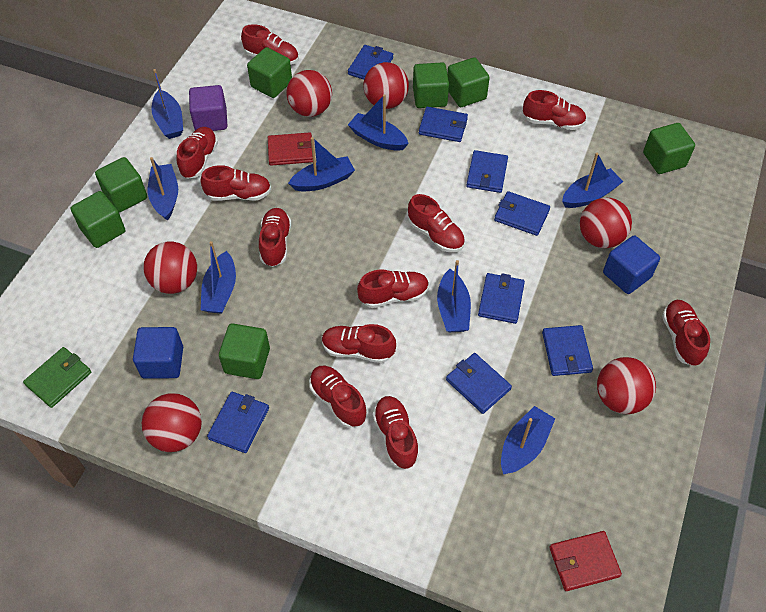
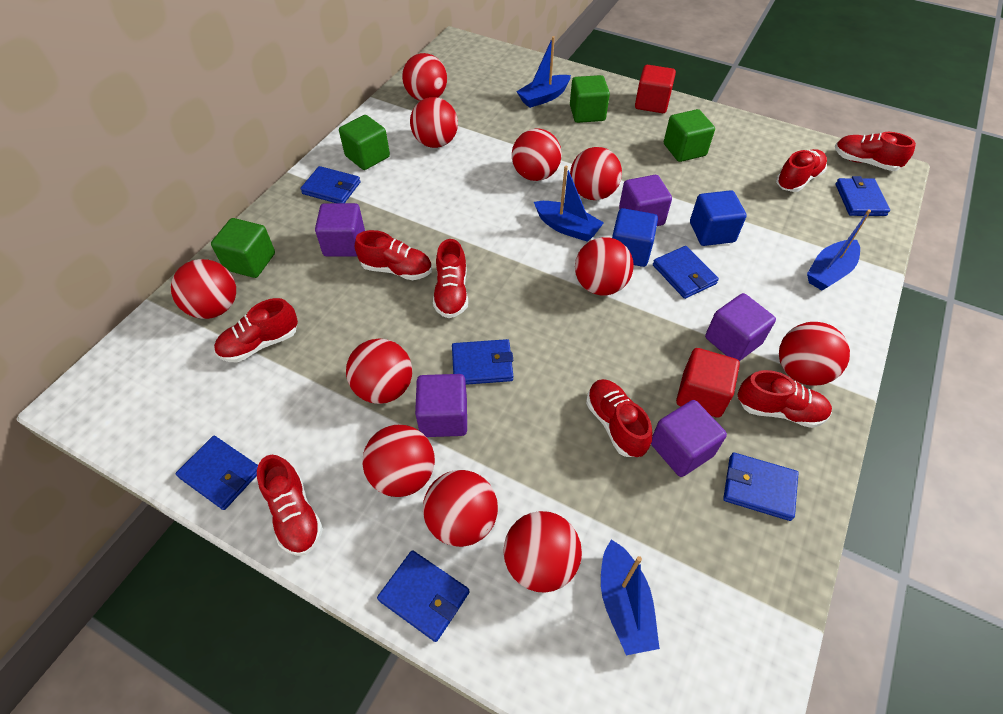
blue boat: [148,157,178,221] [151,69,183,139] [201,241,236,314] [288,137,355,191] [348,94,409,151] [437,260,471,332] [501,406,555,474] [562,153,623,208] = 8 -> [516,36,571,108] [534,166,604,242] [601,539,660,655] [807,209,871,291] = 4
blue wallet: [207,392,269,453] [348,45,393,80] [419,107,468,142] [446,353,512,414] [466,150,508,193] [478,273,525,324] [494,191,550,236] [542,325,593,376] = 8 -> [176,436,258,510] [300,166,361,203] [377,550,469,642] [452,339,513,385] [653,246,719,299] [723,452,798,521] [835,176,890,216] = 7
green cube: [71,191,125,248] [95,157,147,213] [219,323,270,379] [247,47,292,98] [413,62,449,108] [447,57,490,107] [643,123,695,174] = 7 -> [211,218,275,278] [339,115,390,170] [570,75,610,123] [664,109,715,162] = 4
green wallet: [23,347,91,408] = 1 -> none = 0
purple cube: [189,85,227,131] = 1 -> [315,203,365,257] [415,374,467,437] [619,175,672,226] [651,400,727,477] [705,293,776,361] = 5
red ball: [142,393,202,452] [143,242,197,294] [286,70,332,117] [363,62,409,109] [580,197,632,248] [597,357,656,414] = 6 -> [171,259,236,319] [346,339,412,404] [363,425,435,497] [402,53,447,101] [410,97,458,148] [423,470,498,547] [504,511,582,593] [512,128,562,181] [570,147,622,200] [575,237,633,295] [779,322,850,386] = 11
red cube: none = 0 -> [635,65,676,113] [676,348,740,418] = 2
red shoe: [177,127,218,179] [200,165,271,201] [241,24,299,65] [259,208,291,267] [309,366,366,428] [322,324,396,363] [357,270,429,308] [373,396,419,469] [408,194,465,252] [523,90,586,130] [662,300,710,366] = 11 -> [214,298,298,363] [257,455,323,556] [355,230,432,280] [433,239,468,318] [586,379,652,457] [737,370,832,428] [776,149,827,192] [835,132,916,171] = 8
red wallet: [268,132,313,166] [549,531,622,591] = 2 -> none = 0

